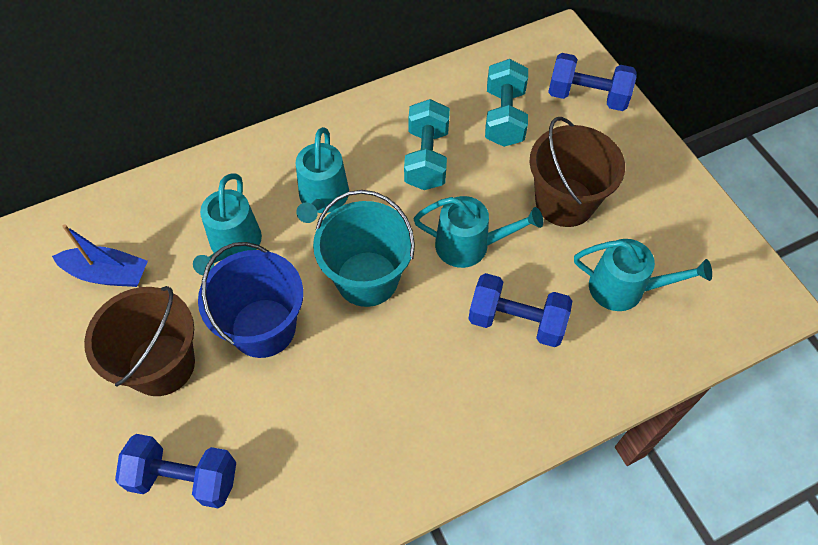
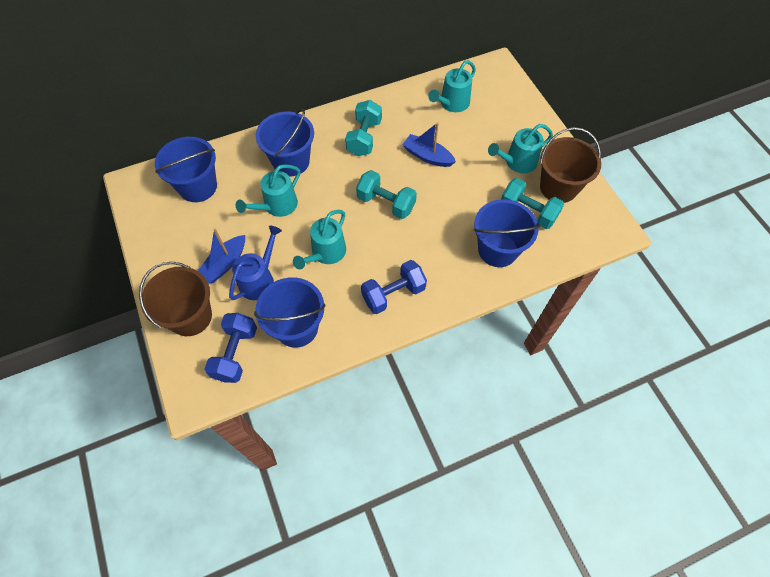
blue boat: [52,224,148,287] = 1 -> [198,228,245,284] [402,122,456,167] = 2
blue bucket: [198,242,303,358] = 1 -> [155,137,217,202] [254,277,326,348] [256,109,314,176] [474,199,540,267] = 4
blue dumbbell: [115,434,236,509] [468,273,572,347] [548,53,637,111] = 3 -> [205,313,257,383] [361,260,427,314] = 2
blue watering can: none = 0 -> [229,226,282,300] = 1
turquoise bucket: [313,190,415,307] = 1 -> none = 0
turquoise dumbbell: [404,99,450,190] [485,59,528,147] = 2 -> [345,100,382,156] [356,170,417,219] [501,178,564,229] = 3

